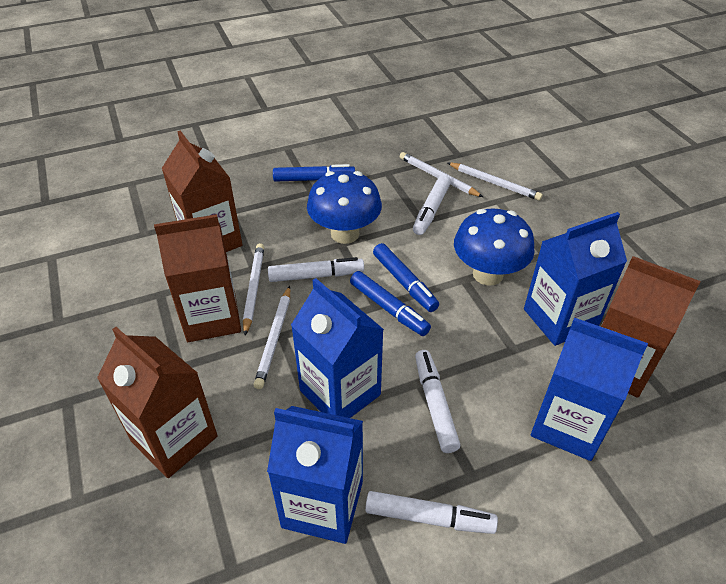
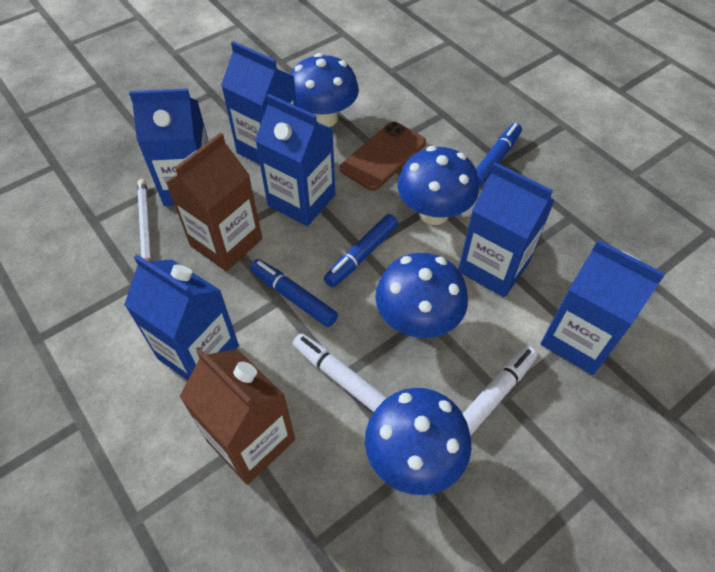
blue carton: [267,406,363,544] [291,278,384,418] [524,212,627,346] [531,318,648,461] = 4 -> [124,254,239,380] [129,88,208,206] [221,41,297,165] [255,94,335,226] [458,162,555,297] [540,240,665,375] = 6
blue mushroom: [307,171,382,244] [454,208,535,285] = 2 -> [290,53,359,127] [365,388,471,495] [375,253,468,338] [397,146,479,225] = 4
brown carton: [97,327,218,478] [154,214,241,342] [162,130,242,252] [601,256,701,398] = 4 -> [166,132,262,271] [179,348,295,485] = 2
brown phone: none = 0 -> [340,122,426,191] = 1
white marker: [268,257,364,282] [365,491,498,534] [413,175,451,235] [415,350,460,453] = 4 -> [293,333,387,412] [463,346,537,436] = 2
white pencil: [243,243,264,335] [254,286,290,389] [400,152,483,197] [447,162,543,201] = 4 -> [137,179,152,261] = 1

